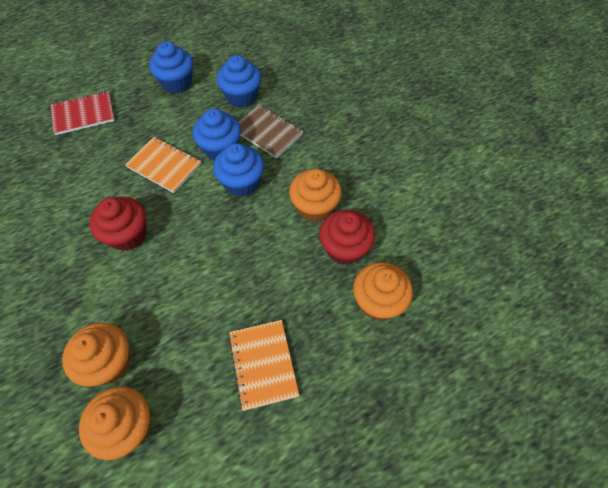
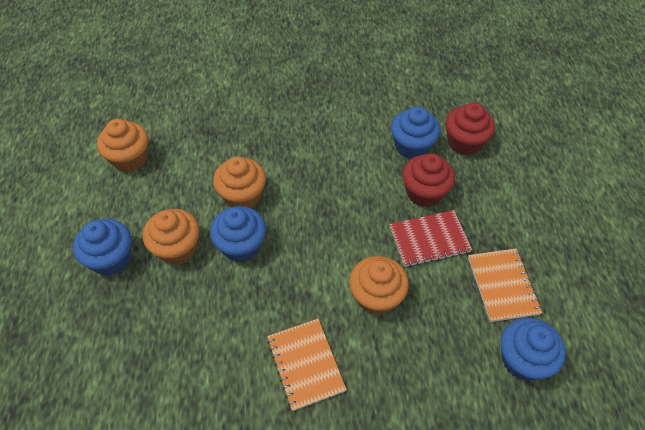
brown notebook: [239,105,303,159] = 1 -> none = 0

